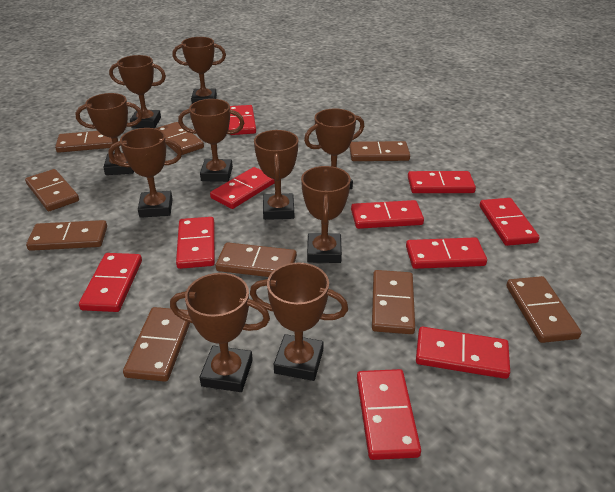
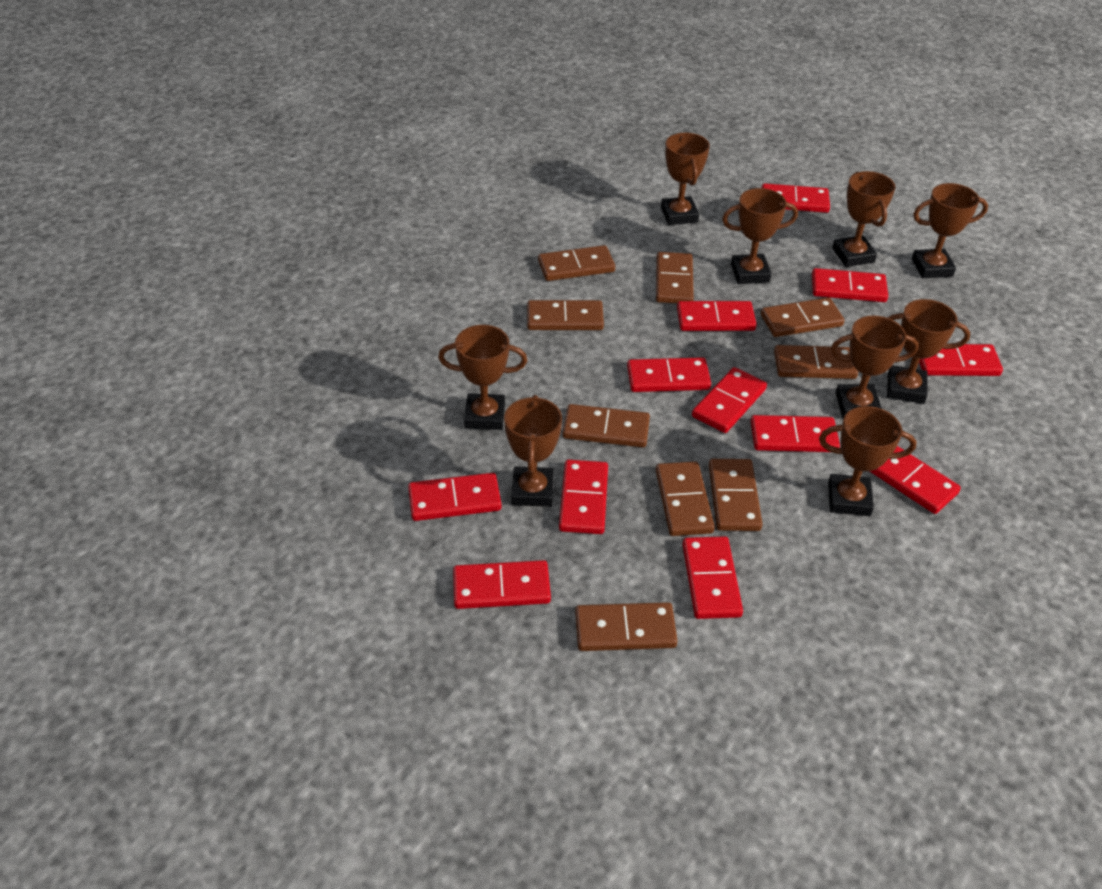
brown trophy: [75,93,143,175] [108,128,183,218] [109,55,166,128] [170,273,270,392] [173,37,226,104] [178,99,244,182] [250,262,348,381] [254,130,298,220] [301,166,351,263] [304,108,364,189] = 10 -> [438,325,527,430] [504,395,562,507] [661,133,710,225] [722,188,798,284] [819,406,917,516] [831,316,919,419] [832,171,895,267] [887,299,970,404] [912,183,988,278] = 9
red domino: [79,253,142,312] [176,217,215,269] [210,167,274,209] [229,105,256,135] [351,200,424,229] [357,369,421,460] [406,237,487,269] [408,171,476,193] [416,327,510,379] [480,198,540,246] = 10 -> [408,473,502,521] [453,560,551,609] [559,460,608,534] [627,357,711,392] [677,301,757,331] [682,536,743,619] [692,367,767,433] [750,415,840,452] [761,183,830,213] [812,268,888,302] [869,446,961,514] [919,344,1003,376] = 12

